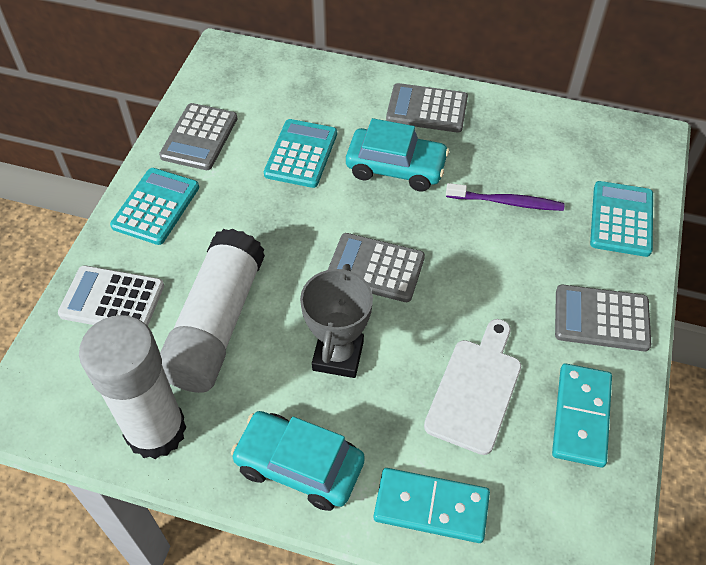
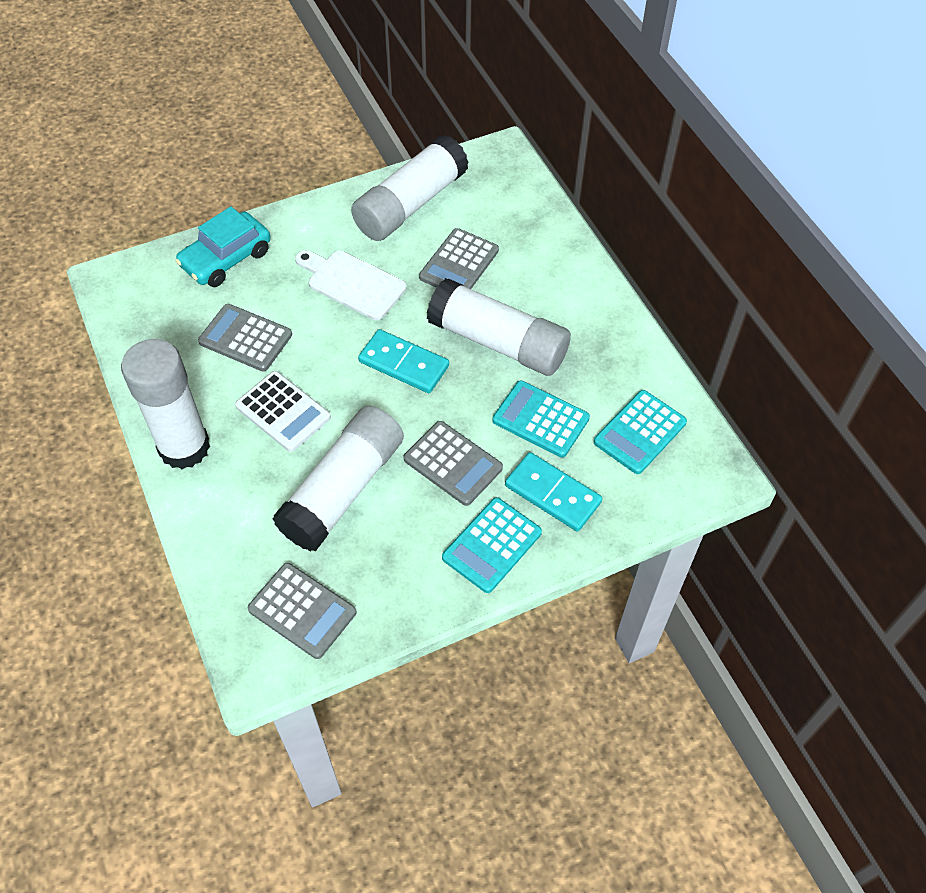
grey trophy: [300,264,373,378] = 1 -> none = 0
purple toothbrush: [446,183,564,211] = 1 -> none = 0
turquoise car: [231,411,365,511] [346,118,449,192] = 2 -> [175,206,270,287] = 1
white glue stick: [79,315,186,459] [160,229,265,393] = 2 -> [121,339,210,469] [273,406,404,551] [351,135,469,241] [426,278,571,376] = 4

